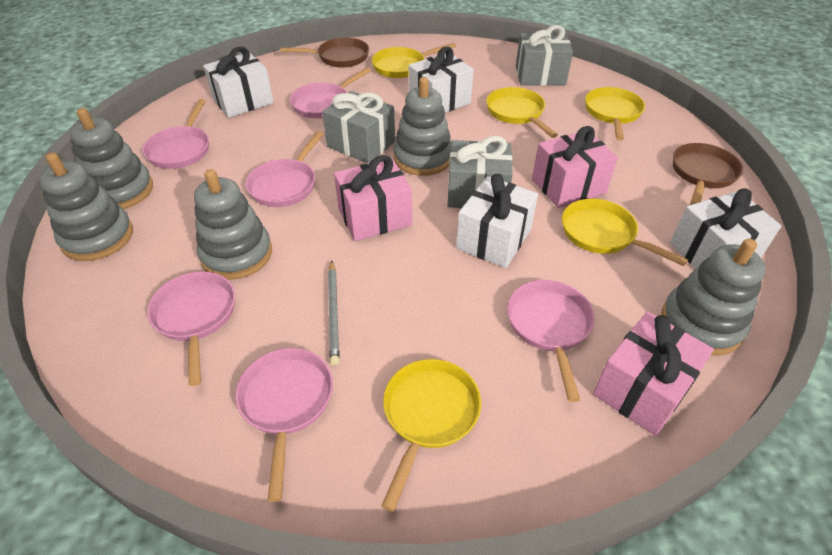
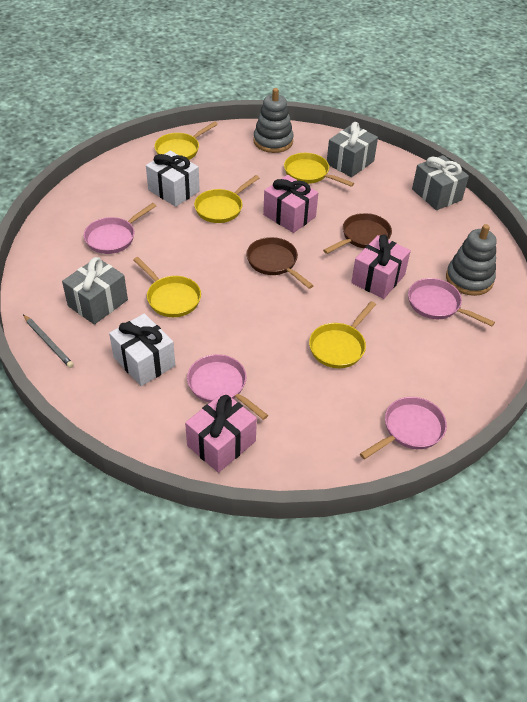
grey stacking toy: [39,153,133,261] [70,108,153,209] [194,169,272,280] [393,77,452,176] [662,239,766,355] = 5 -> [253,88,294,153] [446,224,497,296] = 2
pink pan: [142,99,209,169] [147,271,235,386] [236,348,333,502] [246,131,323,207] [290,67,371,119] [507,280,595,402] = 6 -> [84,203,156,254] [187,354,268,420] [360,397,447,459] [408,278,495,326] = 4
white gift: [203,46,274,118] [409,46,474,113] [456,174,538,268] [670,189,782,269] = 4 -> [109,313,175,386] [146,151,200,207] = 2

